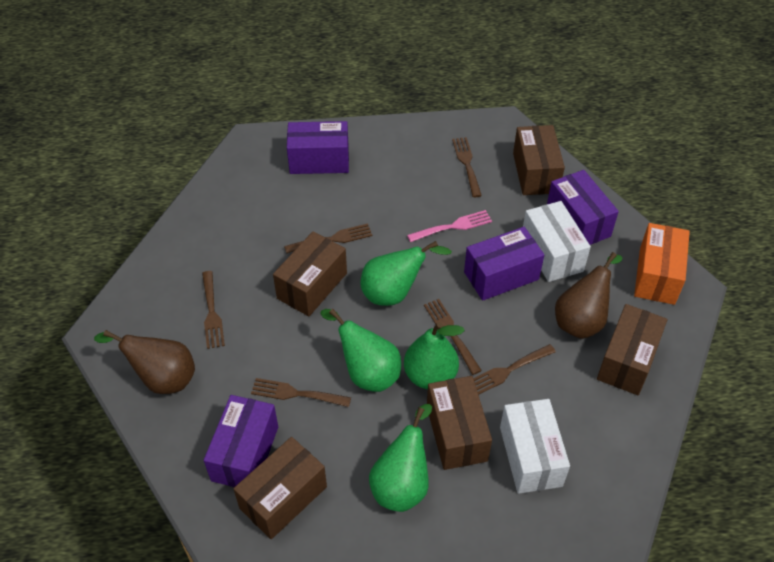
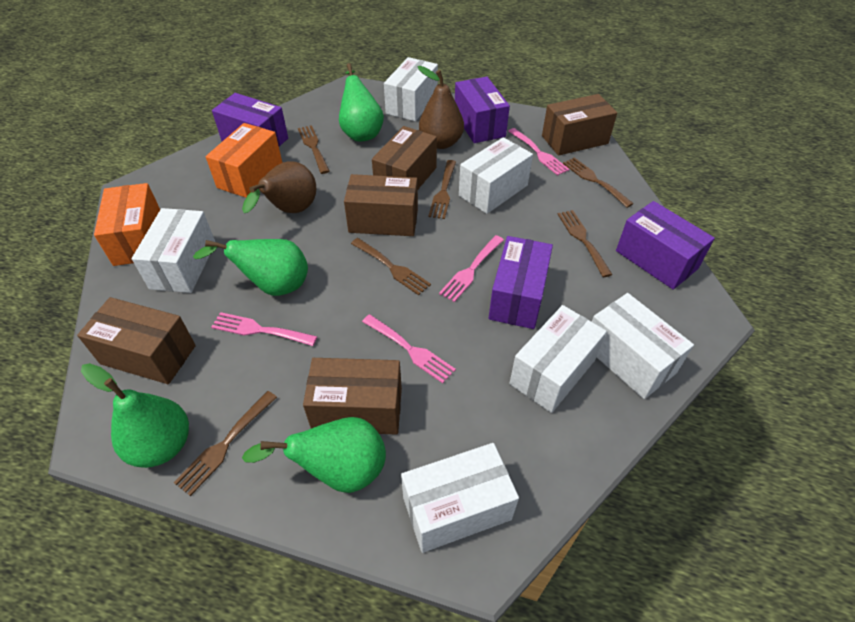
orange box: [634,223,690,305] = 1 -> [94,183,160,266] [206,123,282,198] = 2
pink fork: [407,210,492,242] = 1 -> [211,312,317,346] [362,314,456,384] [439,235,504,302] [508,128,569,176] = 4
white box: [500,399,570,494] [523,201,591,282] = 2 -> [132,208,215,293] [384,57,438,121] [401,443,519,553] [459,137,533,214] [509,305,607,413] [592,293,694,399] = 6

